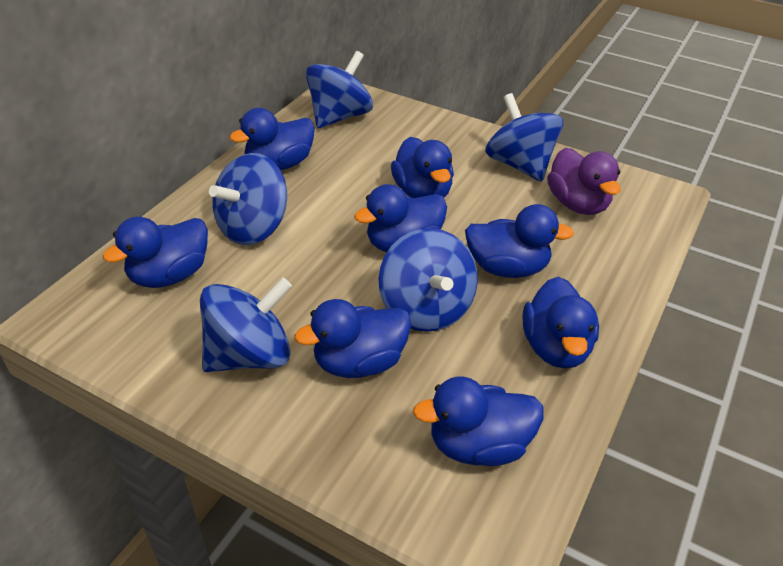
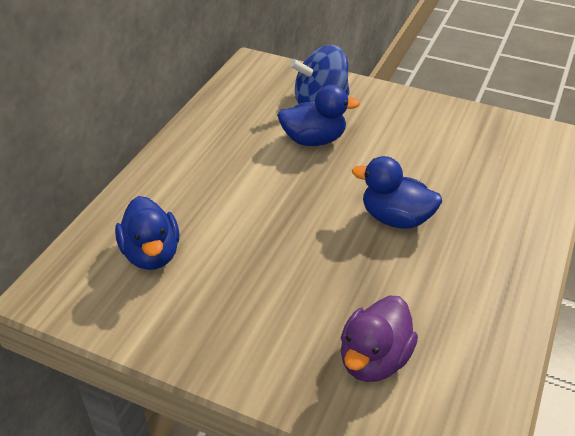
blue duck: [103,217,208,288] [230,108,315,170] [294,299,411,378] [354,184,447,252] [391,137,454,198] [413,377,544,466] [465,204,574,278] [523,277,599,368] = 8 -> [115,196,180,270] [277,85,360,146] [352,156,442,229] = 3
blue spinning top: [200,277,292,372] [209,153,287,245] [306,51,373,128] [379,228,478,332] [485,93,563,182] = 5 -> [290,45,350,104] = 1

